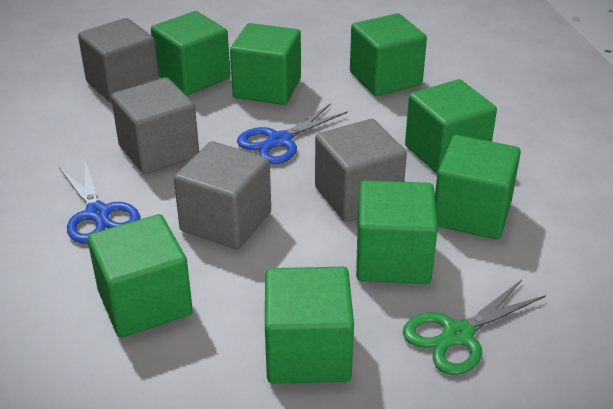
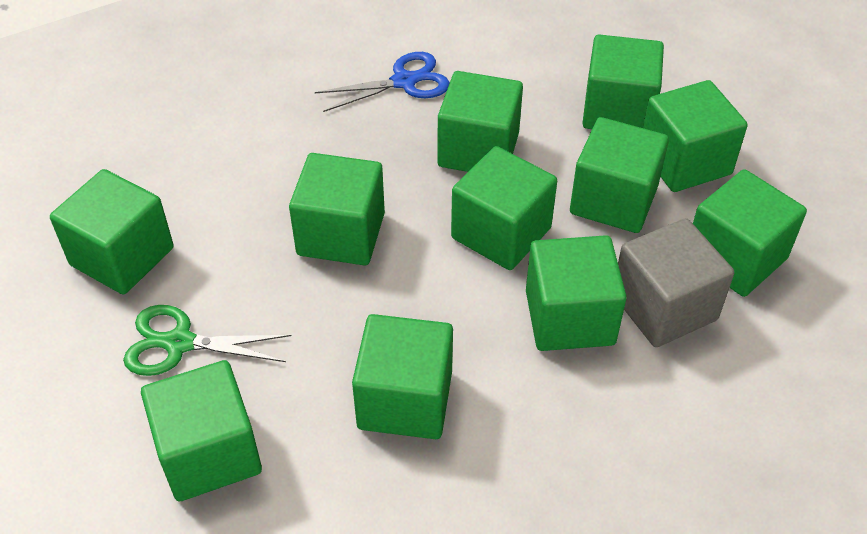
blue scissors: [59,159,140,244] [237,103,348,164] = 2 -> [315,52,450,112] = 1
green cube: [88,214,193,338] [151,11,230,95] [230,23,301,105] [265,267,354,384] [350,13,427,96] [356,180,438,284] [405,79,497,174] [435,135,521,239] = 8 -> [50,169,174,294] [141,360,262,501] [289,153,385,265] [352,314,453,439] [437,71,523,172] [451,146,557,270] [526,235,627,351] [570,117,669,233] [582,34,664,129] [643,80,748,192] [693,169,807,297] = 11
grey cube: [78,18,159,103] [111,77,199,174] [174,141,271,250] [315,119,407,222] = 4 -> [618,218,734,347] = 1

